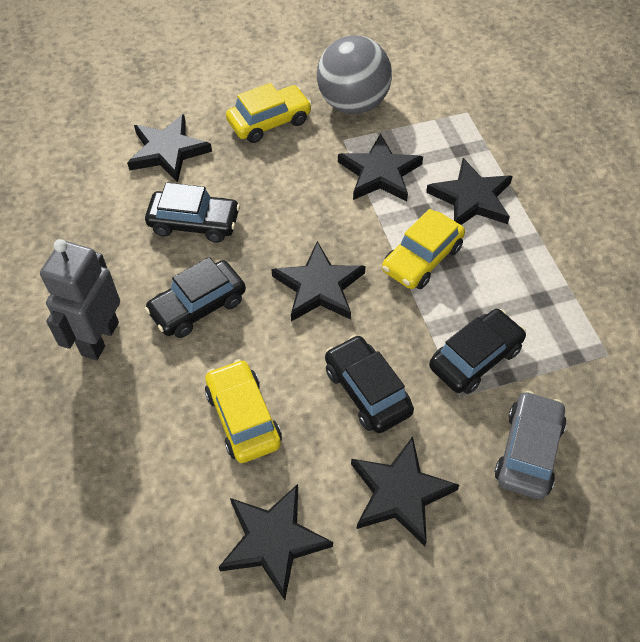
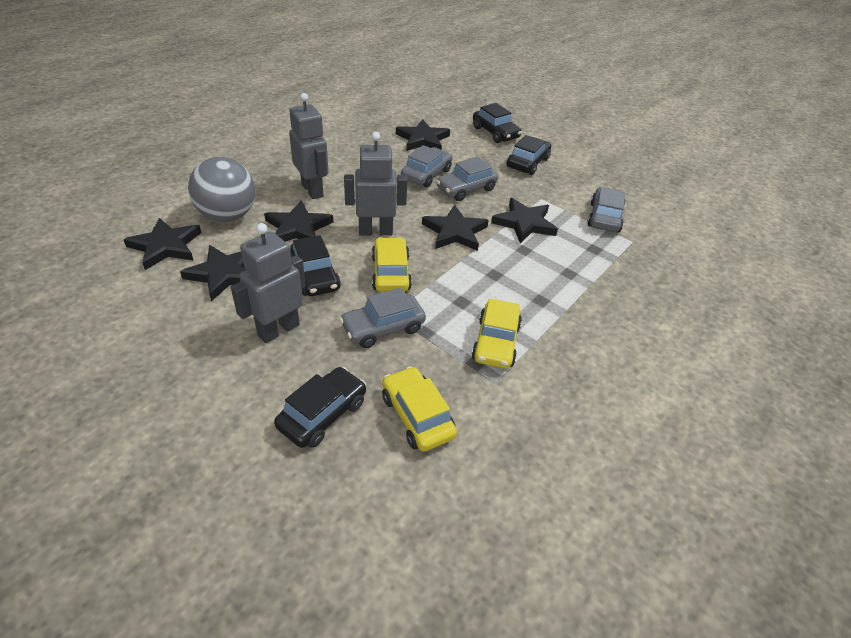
grey car: [495,391,566,500] = 1 -> [340,287,426,348] [401,145,452,187] [436,156,498,201] [587,187,625,233] = 4
grey robot: [40,239,120,360] = 1 -> [231,223,306,343] [289,93,329,199] [344,132,407,235] = 3

